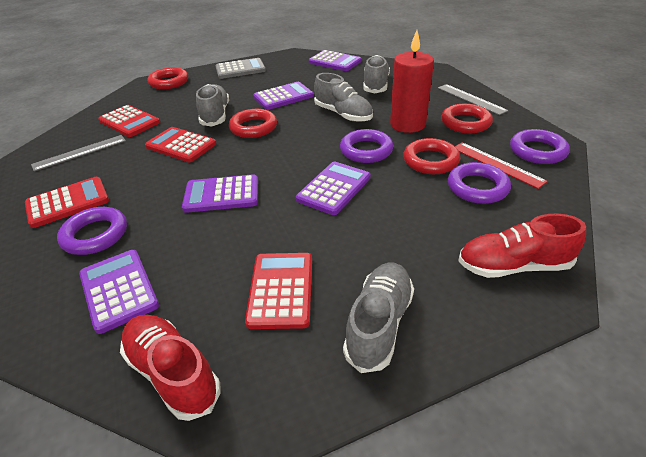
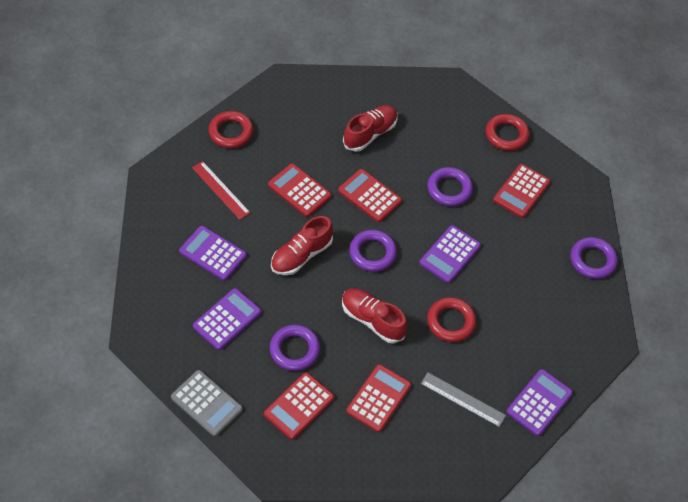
grey ruler: [31,135,126,172] [438,84,509,115] = 2 -> [421,372,506,427] = 1
grey shoe: [196,84,229,127] [314,73,373,122] [343,262,414,373] [363,55,390,93] = 4 -> none = 0
purple calculator: [79,250,159,334] [182,174,258,213] [253,82,314,110] [296,162,370,215] [309,50,362,71] = 5 -> [179,226,247,281] [193,288,261,350] [419,225,481,283] [506,369,573,436] = 4
red calculator: [25,177,109,228] [98,105,160,137] [145,127,216,162] [245,253,312,329] = 4 -> [264,372,334,440] [268,163,331,217] [338,169,402,222] [346,364,411,432] [493,164,550,218] = 5
red candle: [390,30,434,133] = 1 -> none = 0
red ring: [148,67,188,89] [229,109,277,138] [403,138,460,174] [441,104,493,133] = 4 -> [208,111,253,148] [427,297,476,342] [485,114,530,151] = 3
red shoe: [120,315,221,421] [458,214,586,278] = 2 -> [271,216,333,275] [342,288,407,343] [343,105,398,152] = 3

